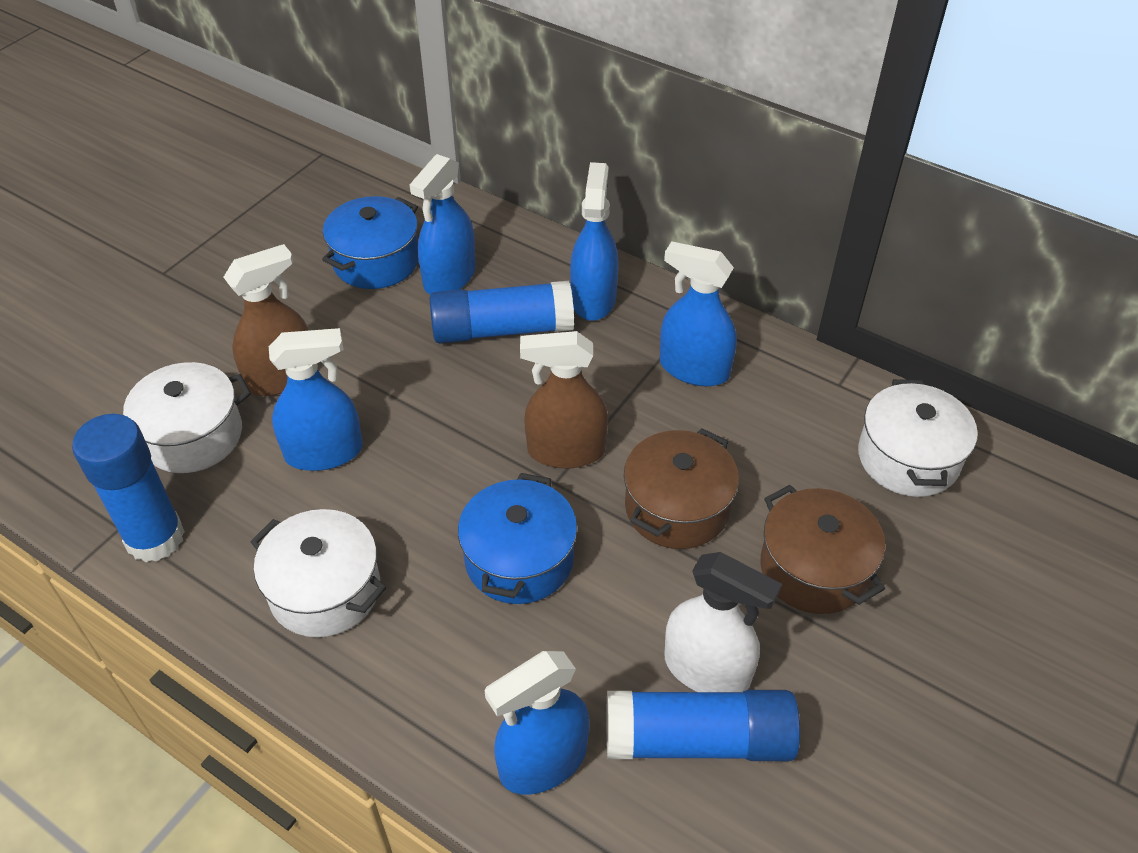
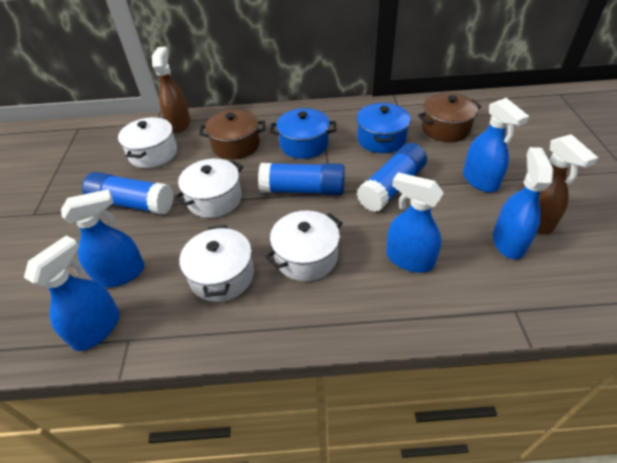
white pot: [123,362,251,473] [250,509,386,637] [858,379,978,497] = 3 -> [118,117,177,168] [174,159,243,218] [179,225,254,302] [265,211,343,281] = 4
white spray bottle: [664,552,782,692] = 1 -> none = 0

